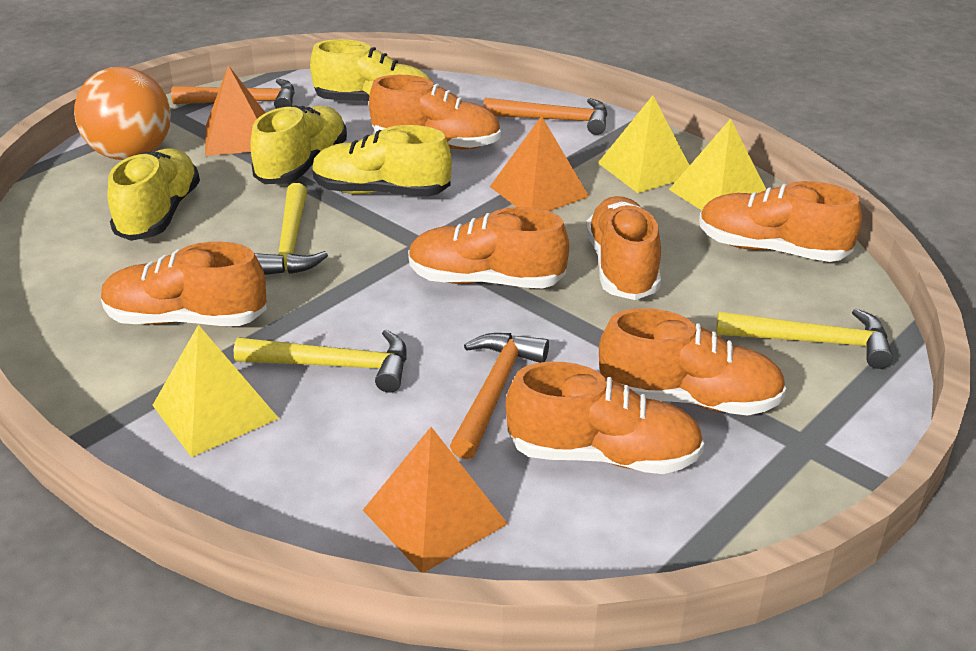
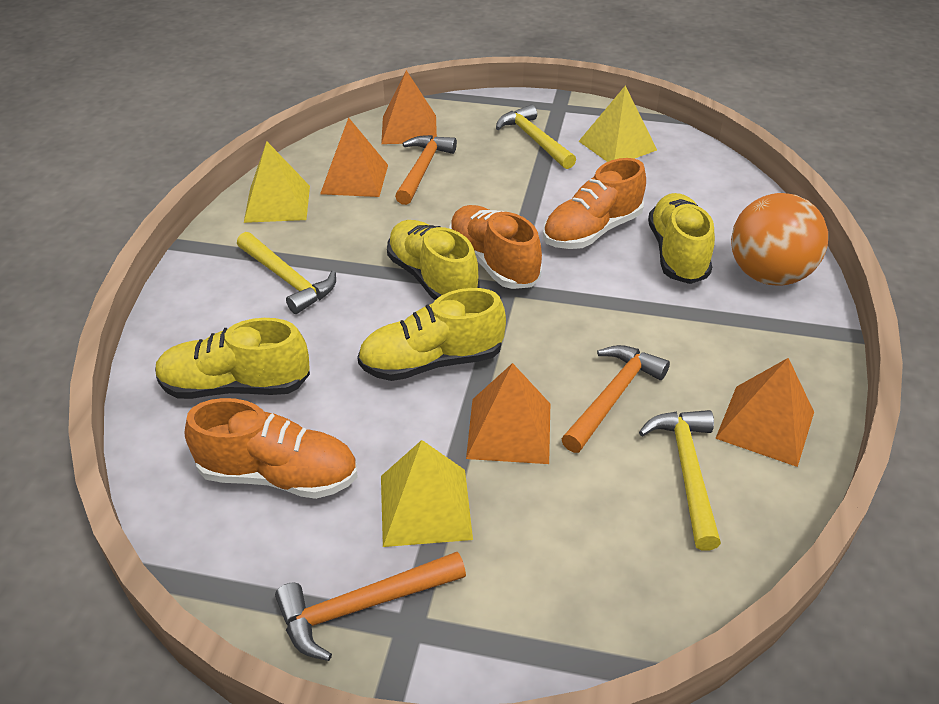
orange pyramid: [205,65,266,156] [363,427,508,573] [490,116,589,211] = 3 -> [320,117,388,197] [381,70,437,144] [466,363,550,464] [715,358,814,467] = 4
orange shoe: [101,242,267,326] [369,75,501,150] [408,207,569,288] [505,362,704,474] [586,196,661,300] [599,308,787,416] [699,181,862,262] = 7 -> [185,398,358,499] [449,205,542,289] [543,158,646,249] = 3

